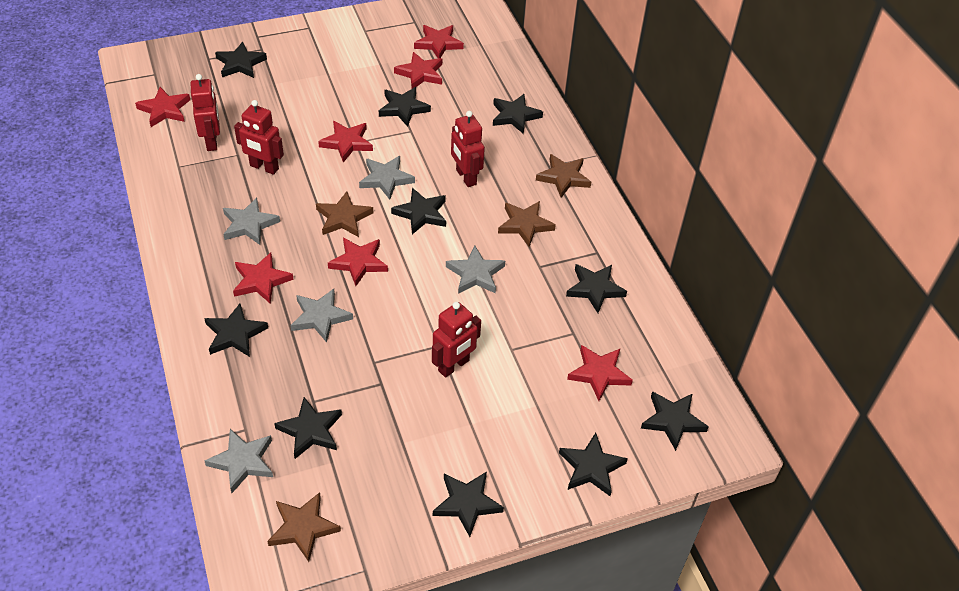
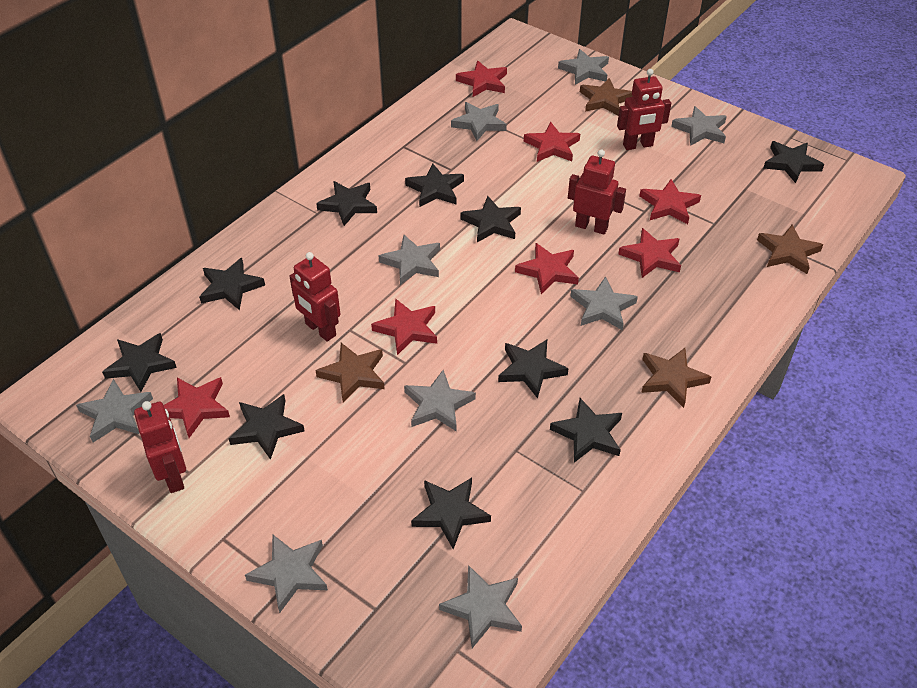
grey star: [205,429,273,493] [223,198,280,245] [290,289,353,343] [359,156,415,200] [446,245,505,294] = 5 -> [76,379,153,443] [245,534,328,613] [379,235,440,285] [404,370,476,432] [439,565,522,648] [451,102,507,141] [558,49,609,85] [570,276,638,330] [671,106,727,146] = 9

